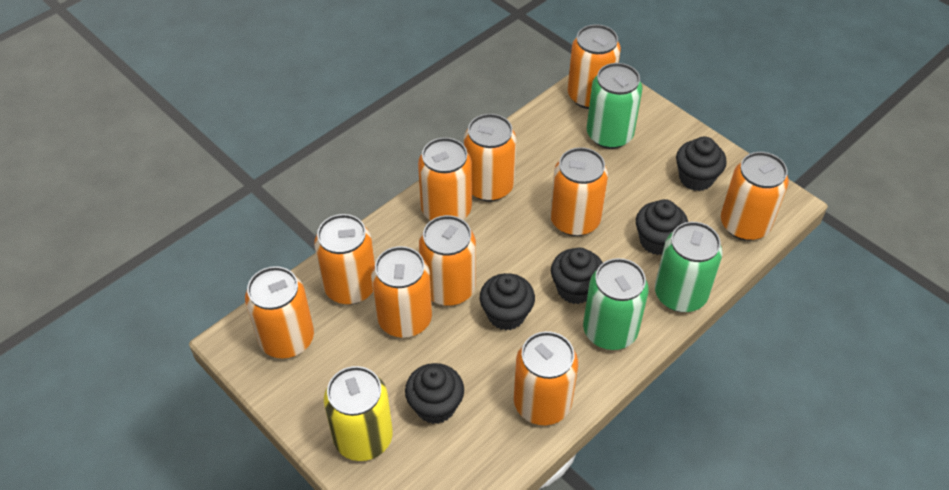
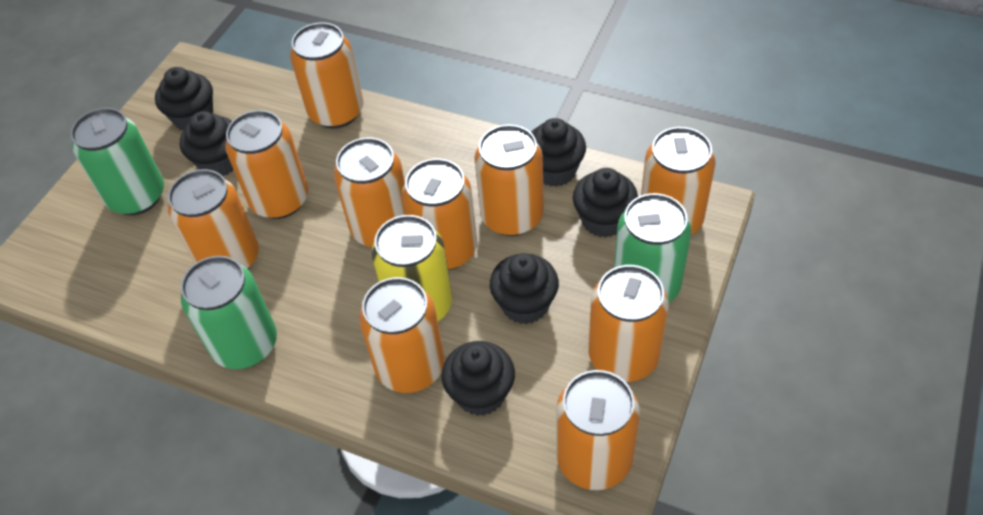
black cupcake: [405,363,464,424] [480,273,535,330] [551,248,603,304] [636,199,688,255] [676,136,727,191] = 5 -> [155,67,213,131] [180,111,233,176] [441,341,515,416] [490,253,559,324] [531,118,586,187] [573,168,638,238] = 6

